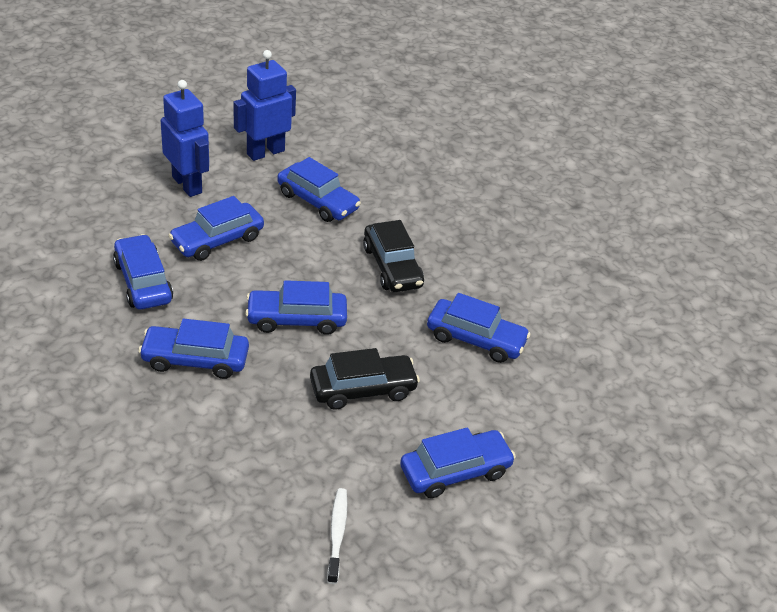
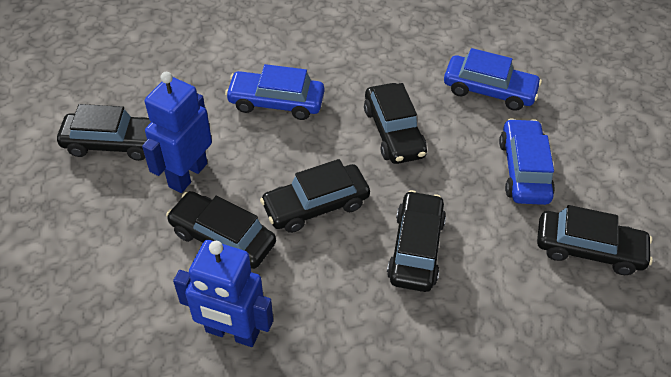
black car: [310,348,420,410] [363,220,424,292] = 2 -> [57,104,151,161] [166,191,276,269] [260,159,370,233] [364,83,427,164] [387,190,446,292] [537,205,653,275] = 6
blue car: [113,234,173,310] [138,319,249,379] [168,196,264,261] [245,280,347,335] [277,157,361,222] [400,427,516,498] [427,293,530,363] = 7 -> [225,64,324,120] [444,48,542,111] [499,118,555,205] = 3
white toothbrush: [327,488,347,584] = 1 -> none = 0

